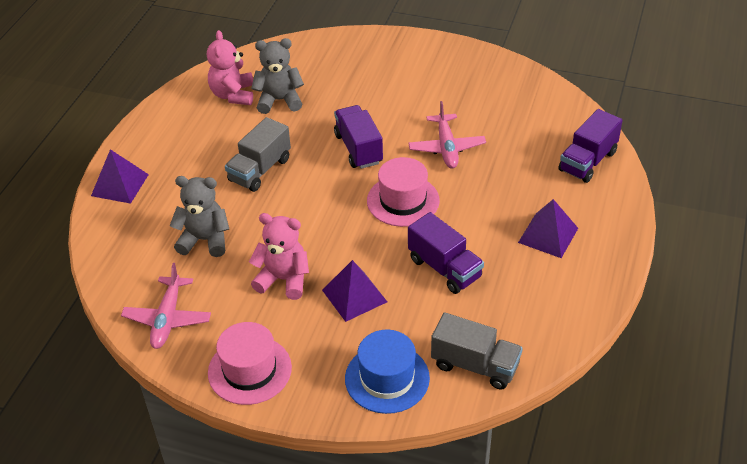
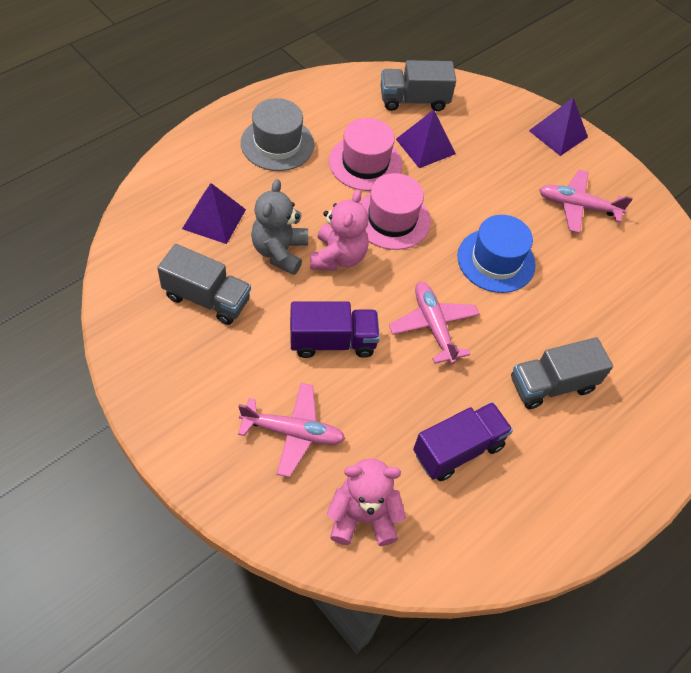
grey hat: none = 0 -> [241,98,314,171] = 1
grey teddy bear: [170,176,229,257] [251,38,304,114] = 2 -> [251,179,308,275] = 1
grey truck: [225,117,291,192] [431,312,523,390] = 2 -> [157,244,251,325] [381,60,456,111] [511,337,613,409] = 3
pink plane: [121,263,211,349] [408,101,486,168] = 2 -> [238,383,345,477] [389,282,480,364] [539,170,633,233] = 3
purple truck: [334,105,383,169] [408,212,484,294] [559,109,623,183] = 3 -> [290,301,380,358] [413,402,513,481] = 2

